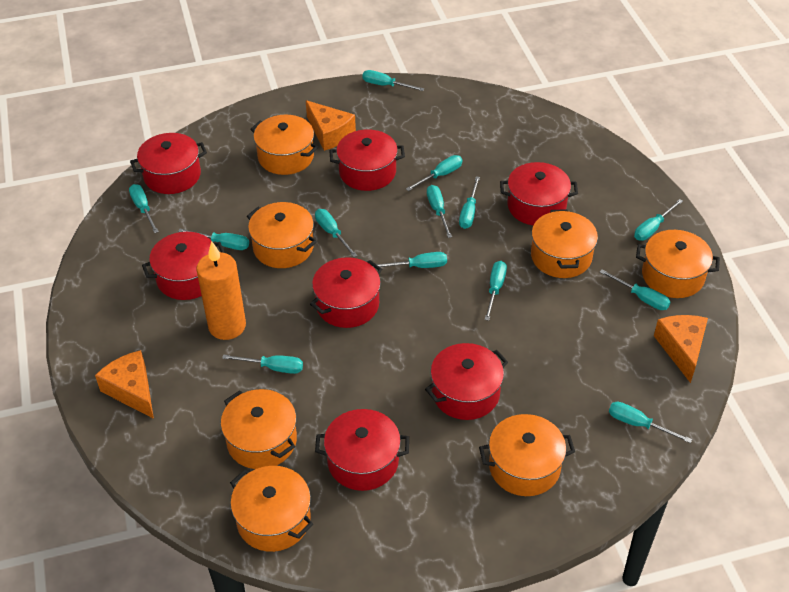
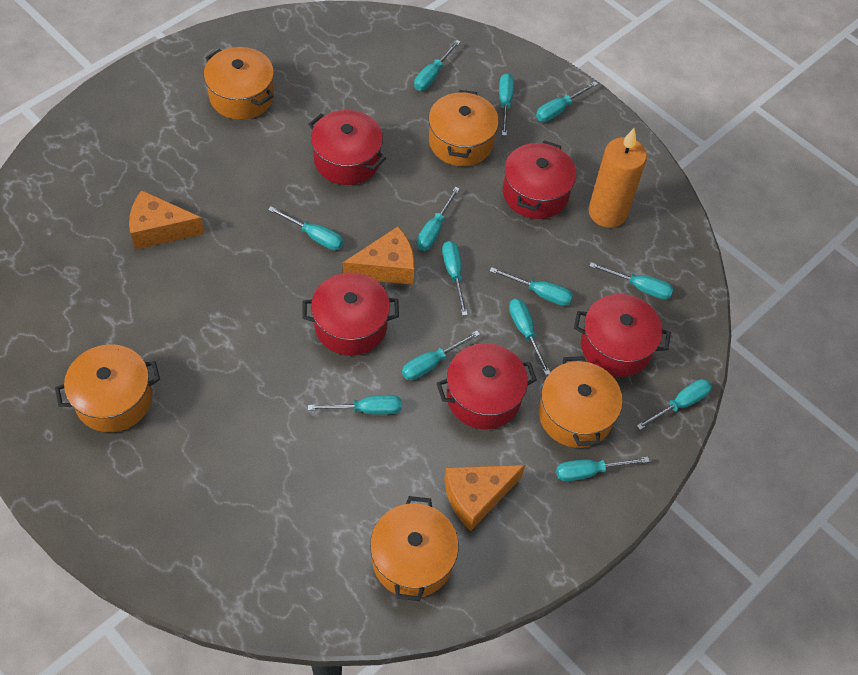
orange pot: [221,389,297,469] [230,466,313,552] [247,202,317,268] [250,115,318,175] [479,414,575,496] [531,209,598,278] [636,230,720,298] = 7 -> [55,344,160,432] [204,47,274,120] [370,496,459,601] [428,90,499,166] [539,356,623,448] = 5
red pot: [130,133,207,194] [142,232,225,300] [310,257,382,328] [315,409,409,491] [330,129,405,191] [425,343,508,420] [500,162,578,225] = 7 -> [303,272,399,356] [308,110,386,185] [437,343,537,429] [503,141,576,219] [574,294,671,377] = 5

